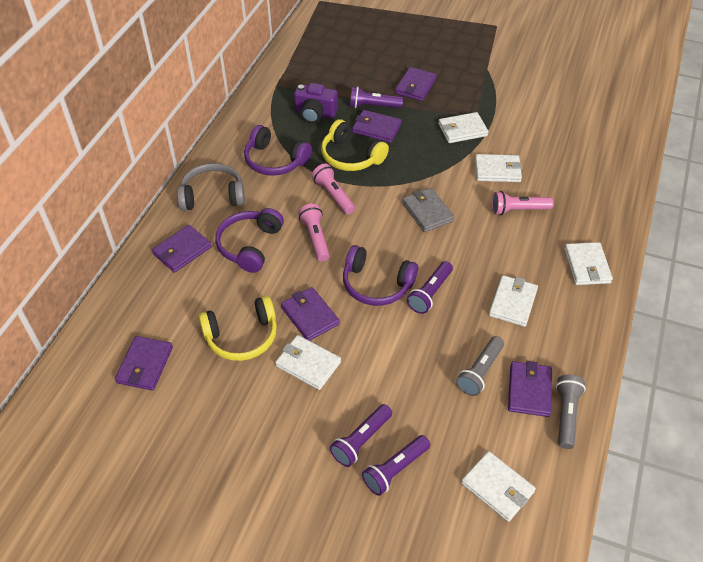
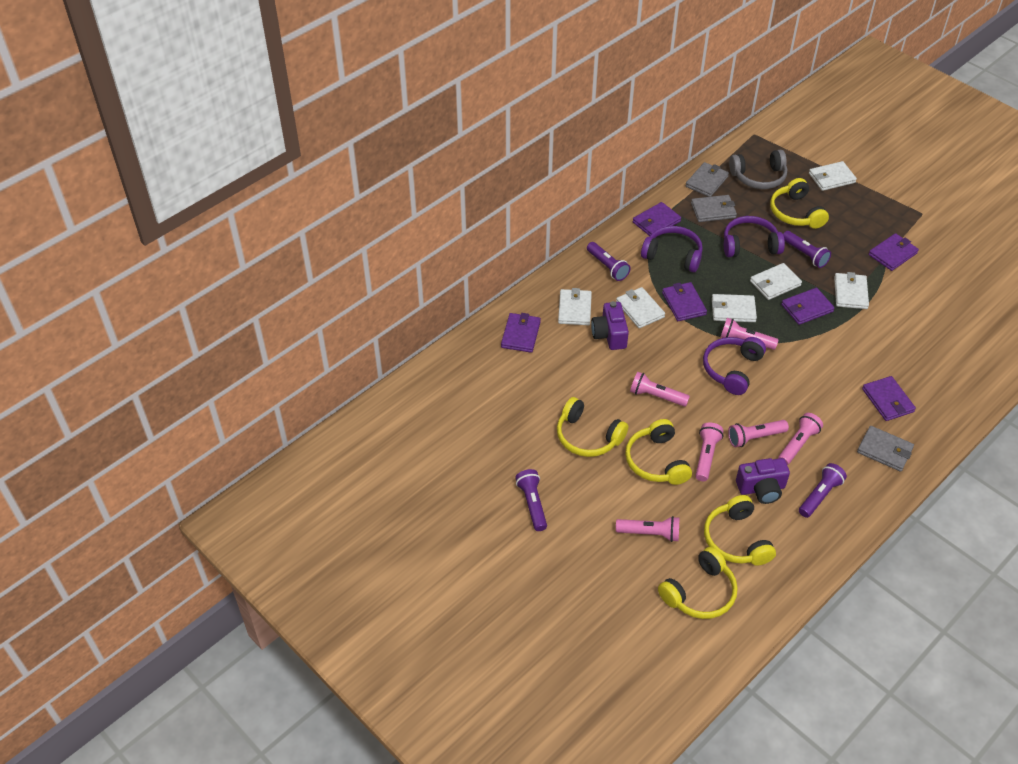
grey flashlight: [456,336,504,396] [556,375,586,449] = 2 -> none = 0
grey wallet: [402,188,454,232] = 1 -> [686,162,729,197] [691,195,737,222] [857,426,914,472] = 3
pink flashlight: [298,204,330,262] [312,164,355,214] [492,191,554,215] = 3 -> [616,516,679,542] [630,372,690,407] [695,422,724,481] [721,318,778,350] [728,420,789,447] [778,413,823,465] = 6
purple camera: [294,83,338,123] = 1 -> [591,301,629,350] [736,458,790,504] = 2
yellow headphones: [198,296,277,361] [321,119,389,171] = 2 -> [557,397,628,457] [625,419,692,485] [658,547,738,619] [704,495,776,566] [770,178,829,229] = 5

